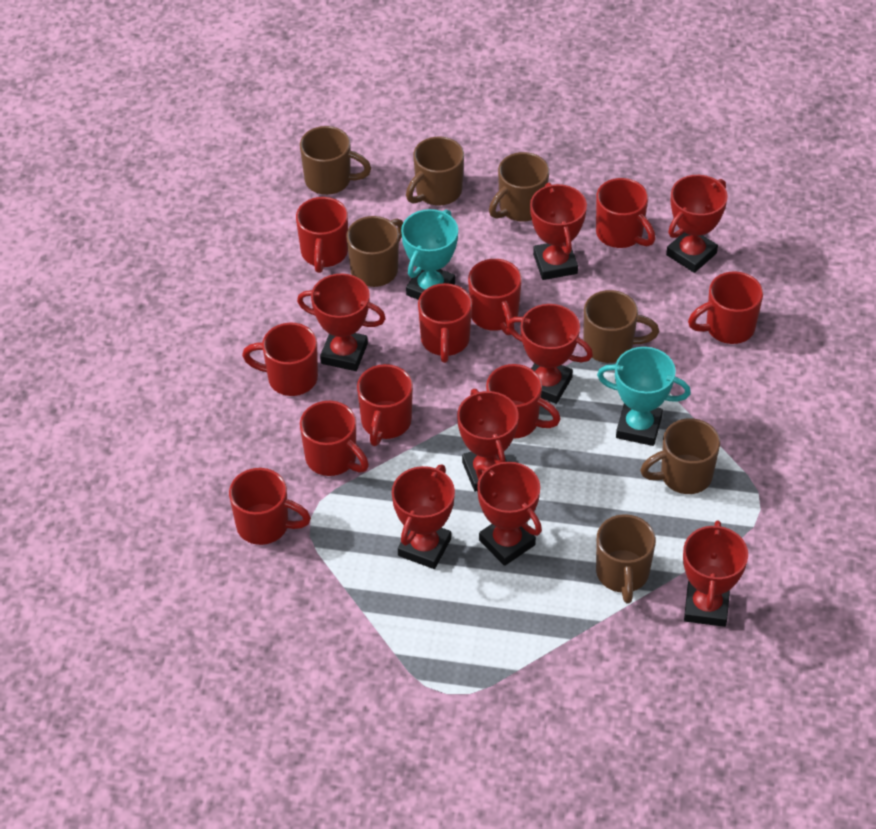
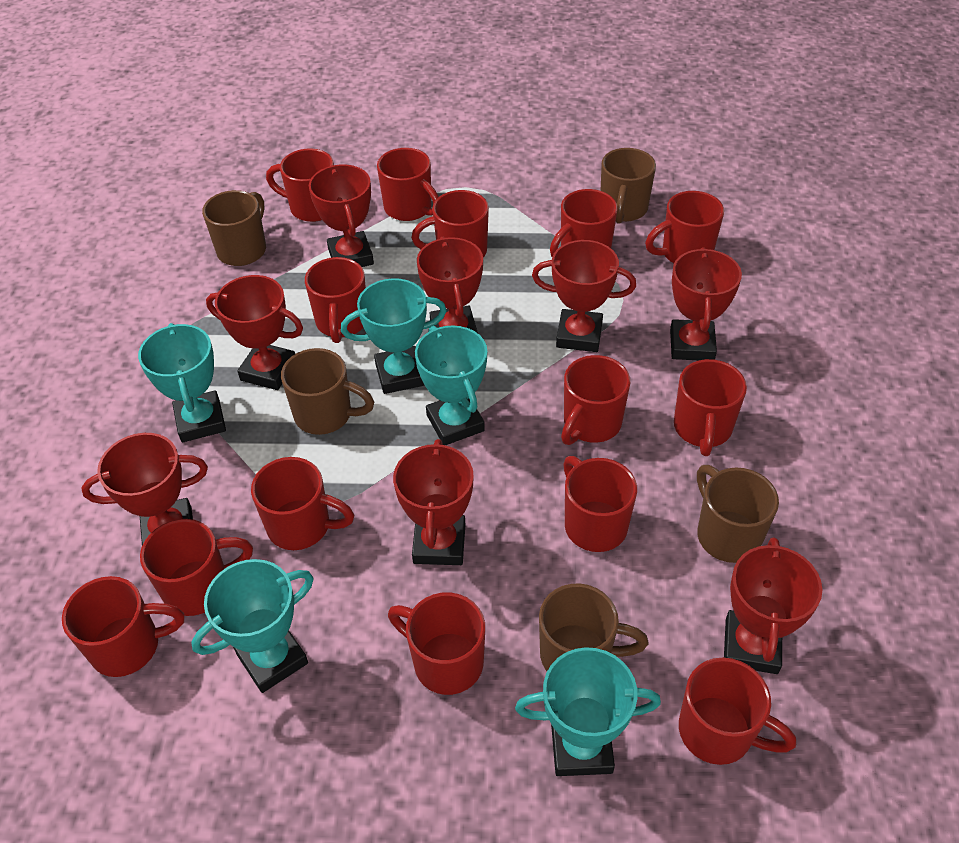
brown mug: [300,126,371,195] [346,216,403,287] [406,136,464,205] [489,152,549,222] [584,290,659,363] [596,514,656,604] [640,418,720,494] = 7 -> [202,190,266,266] [281,348,374,435] [539,584,648,671] [600,148,656,224] [697,465,779,563] = 5
red mug: [229,468,311,545] [242,323,318,396] [296,197,348,273] [300,401,369,476] [357,364,413,446] [418,283,472,363] [468,259,522,335] [486,364,561,439] [596,178,655,248] [688,272,763,344] = 10 -> [62,576,184,677] [140,519,253,616] [251,457,354,550] [266,148,334,222] [305,257,366,343] [377,148,439,221] [388,592,485,695] [411,190,489,258] [550,189,618,257] [561,355,630,445] [563,456,637,552] [645,191,724,263] [674,359,747,456] [679,658,796,765] = 14
turquoise trophy: [401,209,458,300] [597,347,691,446] = 2 -> [138,323,226,443] [191,559,314,693] [341,278,447,394] [415,325,487,445] [515,647,661,776] = 5

